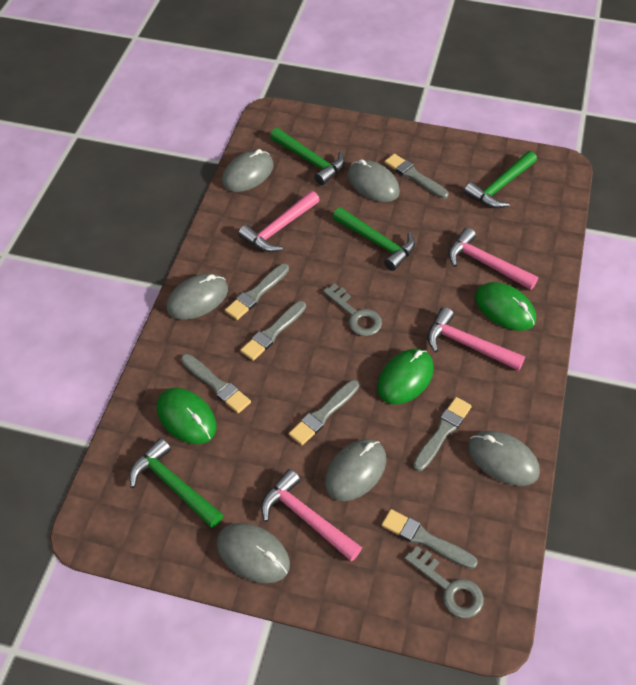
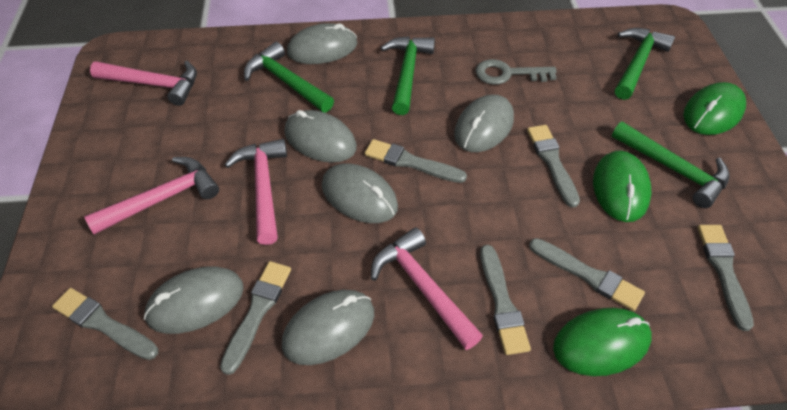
grey key: [323,284,382,336] [404,546,484,618] = 2 -> [476,59,557,85] = 1

